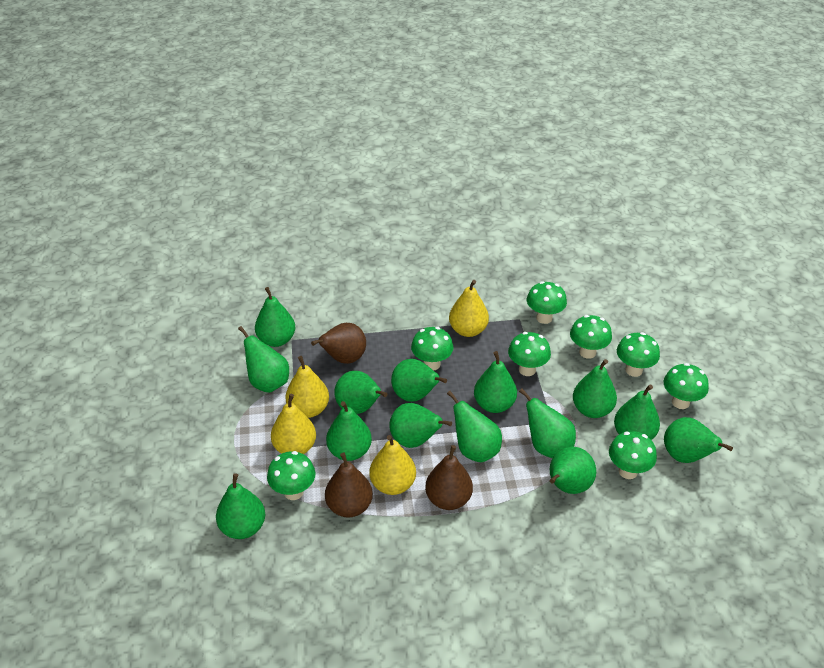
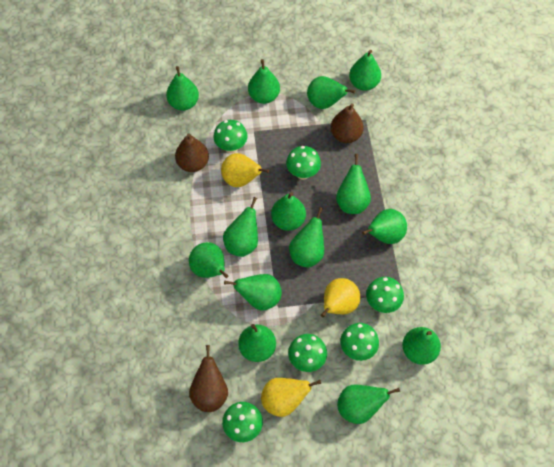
green mushroom: [267,451,315,500] [411,327,453,371] [508,332,551,376] [527,281,567,324] [570,315,612,359] [609,431,657,479] [617,332,660,377] [664,363,709,409] = 8 -> [213,120,247,153] [222,402,263,442] [286,146,321,180] [288,334,327,372] [340,323,379,361] [366,277,404,313] = 6
yellow pear: [271,394,316,454] [285,356,329,418] [369,435,416,495] [449,280,489,337] = 4 -> [221,153,269,187] [261,378,321,417] [321,278,360,317] = 3

